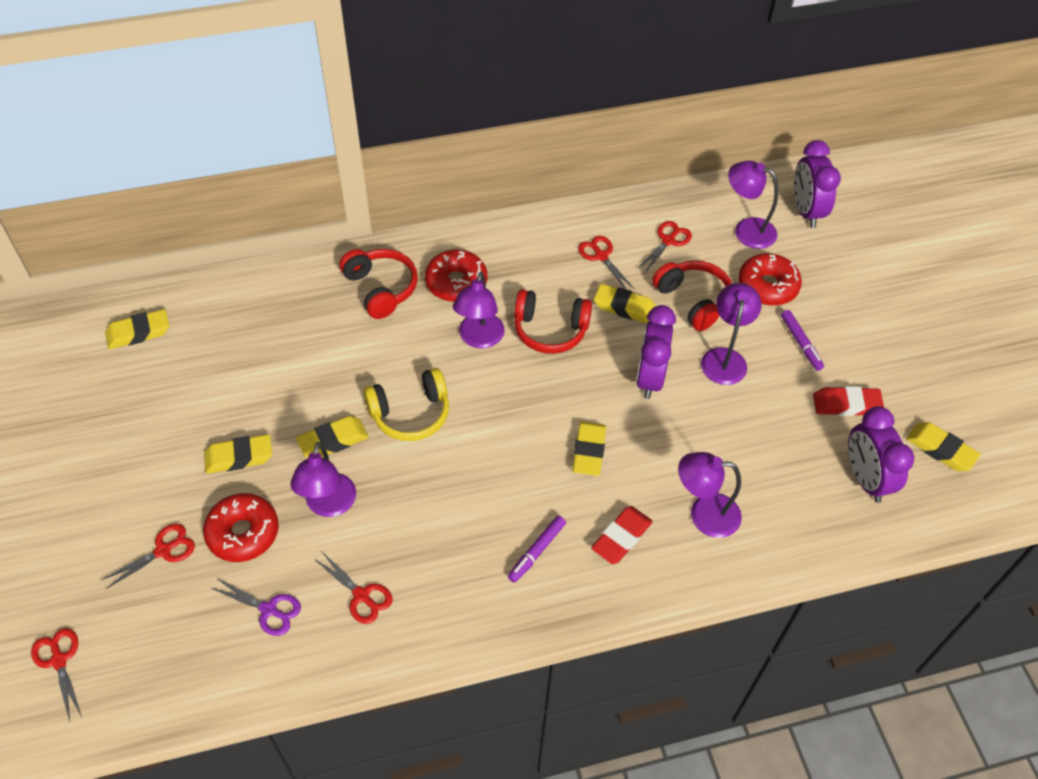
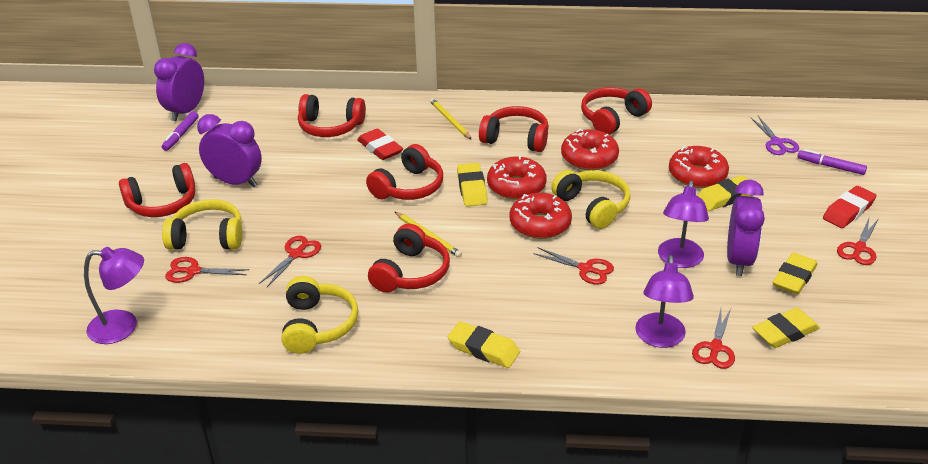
purple lamp: [290,442,356,517] [453,271,505,348] [678,452,742,538] [701,283,762,385] [728,161,778,249] = 5 -> [84,247,144,344] [635,255,694,348] [658,180,709,268] = 3
red donut: [203,493,279,562] [425,249,487,302] [738,253,802,306] = 3 -> [487,156,547,200] [509,193,572,239] [561,129,619,170] [669,146,729,188] = 4
red headphones: [339,249,418,319] [514,289,592,354] [652,261,732,331] = 3 -> [119,163,195,217] [298,94,366,137] [366,144,443,200] [368,224,450,293] [479,106,549,152] [581,87,652,135] = 6
yellow eraser: [105,309,169,349] [204,434,272,474] [296,416,369,458] [572,422,606,476] [594,284,656,323] [906,422,981,471] = 6 -> [448,321,520,368] [457,163,488,206] [697,175,750,211] [752,308,820,348] [773,252,817,294] = 5
yellow headphones: [364,368,449,441] = 1 -> [162,199,242,250] [282,276,358,354] [551,170,630,229] = 3
yellow pencil: none = 0 -> [395,212,462,257] [430,98,472,140] = 2

